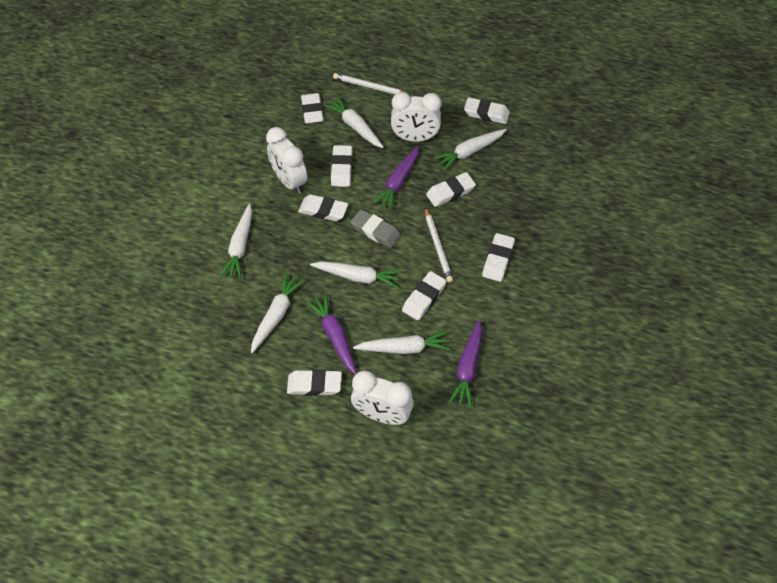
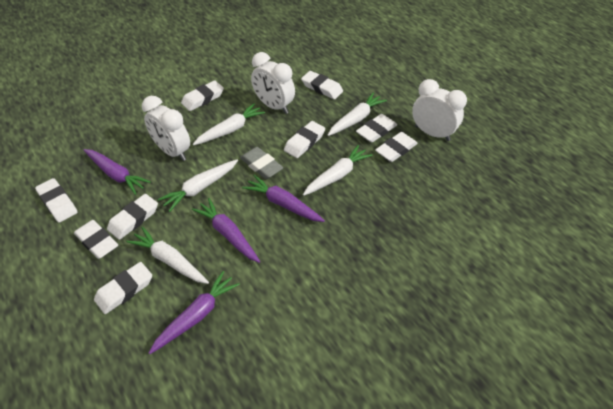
purple carrot: [306,293,357,375] [373,146,419,210] [448,319,482,408] = 3 -> [84,149,151,195] [149,271,240,354] [192,198,260,263] [242,175,325,222] = 4
white carrot: [220,204,252,279] [251,273,305,353] [310,261,403,289] [324,96,384,148] [353,331,452,354] [433,129,507,171] = 6 -> [126,227,209,284] [158,159,238,212] [193,103,265,145] [303,145,373,196] [328,92,387,136] = 5
white eraser: [287,369,342,396] [298,194,348,221] [301,93,324,124] [331,145,352,187] [402,271,447,321] [426,172,476,207] [464,97,510,124] [482,233,515,282] = 8 -> [35,178,77,223] [74,220,118,259] [94,262,152,314] [107,194,158,240] [181,80,224,111] [284,121,325,158] [301,71,343,99] [356,114,397,143] [375,132,418,162] = 9
white pencil: [333,73,410,96] [425,207,453,283] = 2 -> none = 0

